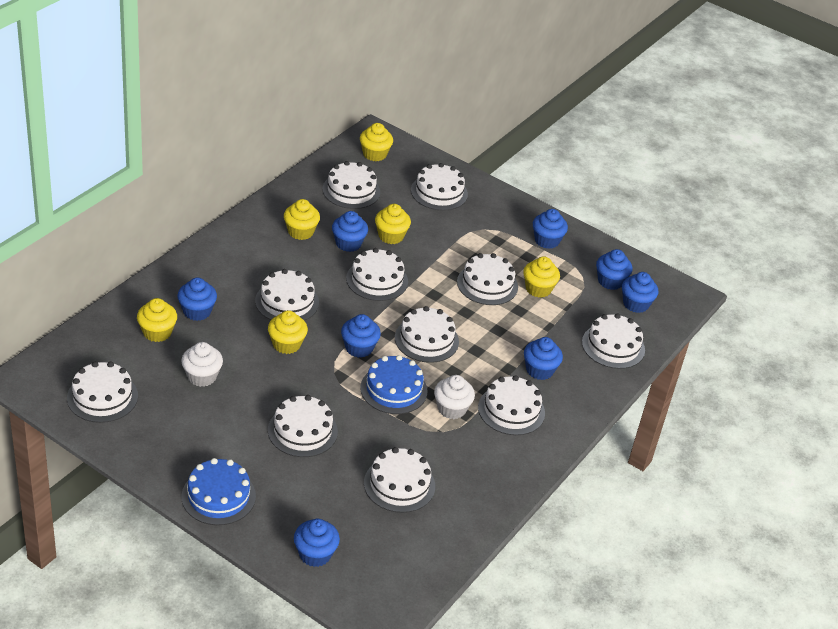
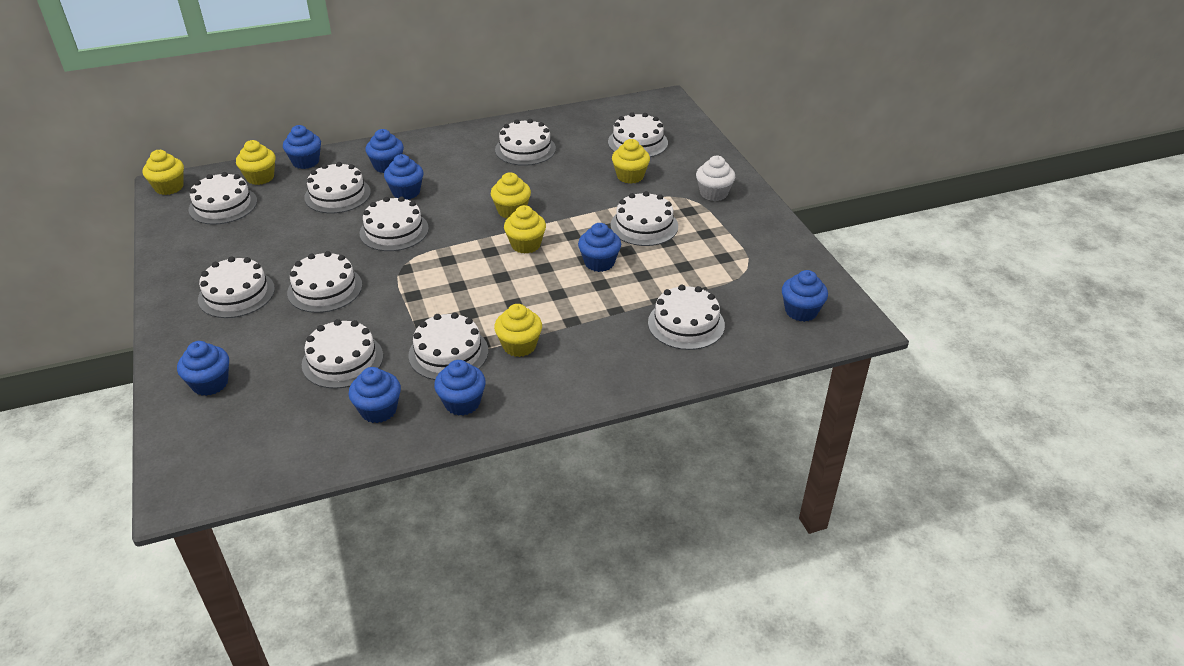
blue cake: [181,458,256,525] [360,355,428,414] = 2 -> none = 0
white cupcake: [181,342,223,387] [434,375,475,419] = 2 -> [696,156,735,201] = 1

